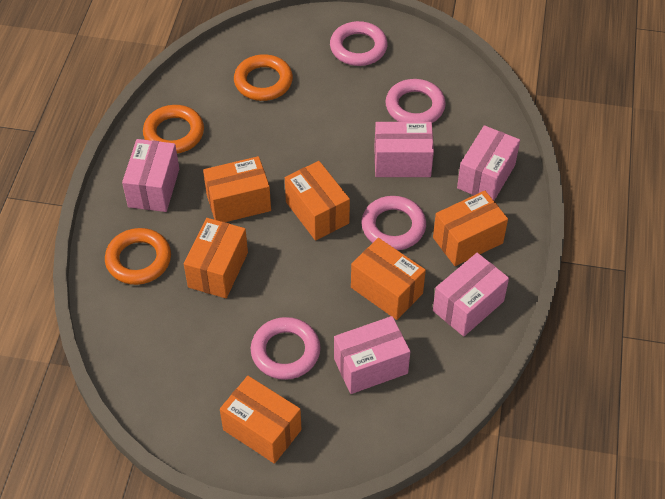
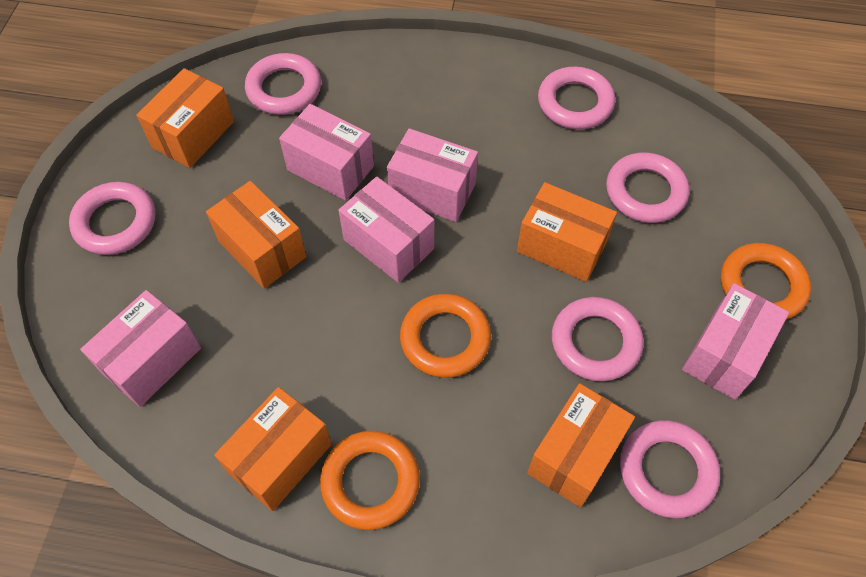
orange box: [184,218,248,298] [203,156,271,222] [220,376,301,464] [285,161,350,240] [351,238,426,320] [433,191,508,266] = 6 -> [137,68,234,168] [206,181,306,289] [214,387,332,511] [517,182,617,282] [527,383,635,508] = 5
pink ring: [251,317,321,380] [330,21,388,66] [361,196,426,250] [385,79,446,123] = 4 -> [69,182,155,255] [245,53,321,115] [538,67,615,129] [552,297,644,382] [606,152,689,223] [620,420,720,518] = 6

